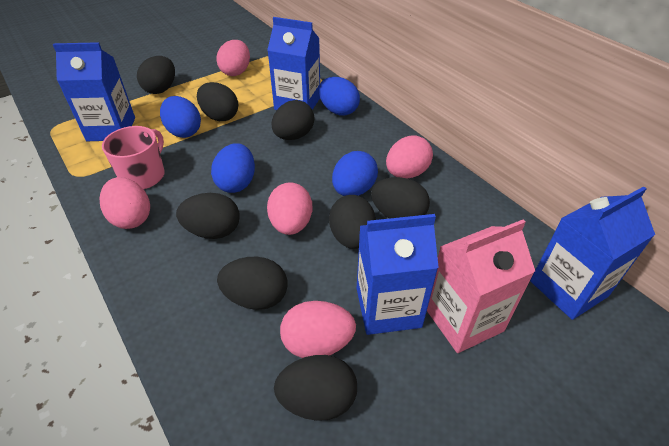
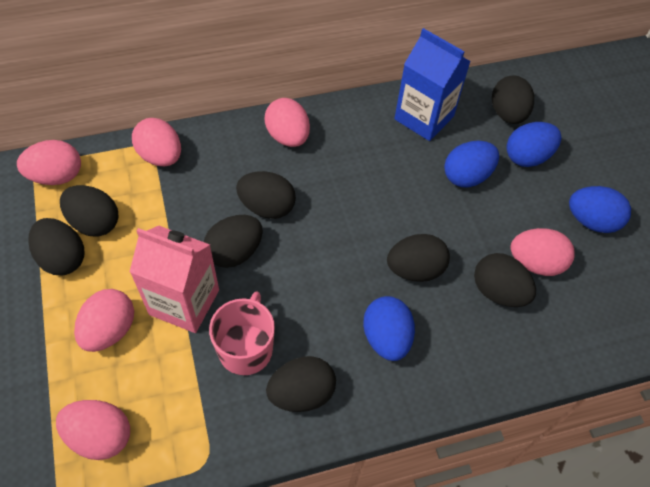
blue carton: [53,42,135,141] [267,17,320,110] [357,214,439,335] [530,186,655,320] = 4 -> [394,28,471,141] = 1
pink egg: [100,177,150,229] [216,40,250,76] [267,182,312,235] [280,301,356,358] [386,135,433,178] = 5 -> [17,140,81,185] [56,400,130,460] [74,289,134,352] [132,118,181,166] [264,98,310,147] [510,228,575,276] = 6

